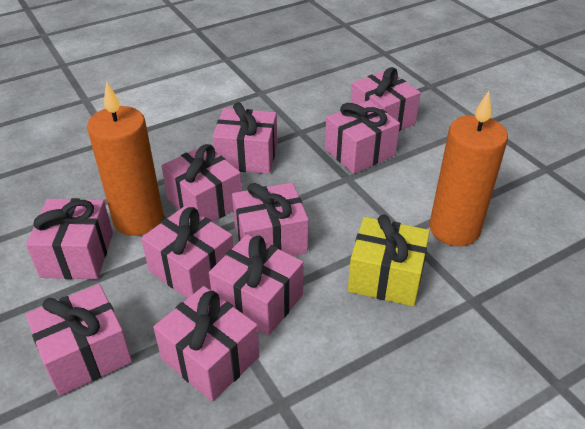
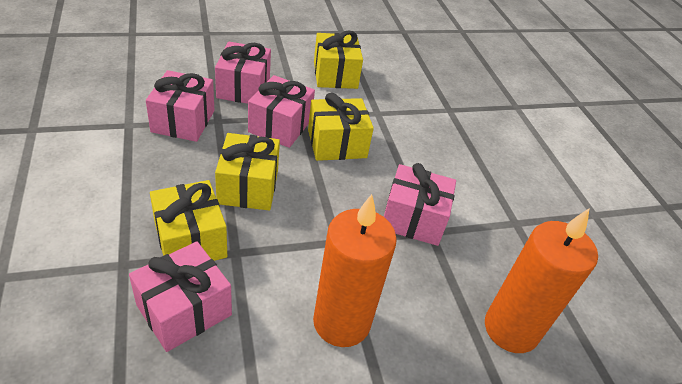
pink gift: [26,198,113,279] [26,284,132,396] [141,206,233,299] [153,286,259,402] [162,144,242,222] [209,234,304,336] [212,102,277,174] [232,182,309,256] [325,100,400,174] [351,67,421,131] = 10 -> [129,241,232,352] [146,70,214,142] [215,42,271,104] [248,75,315,148] [384,163,456,246] = 5
yellow gift: [348,215,430,306] = 1 -> [150,180,227,261] [215,133,280,210] [308,93,374,161] [314,31,363,89] = 4

